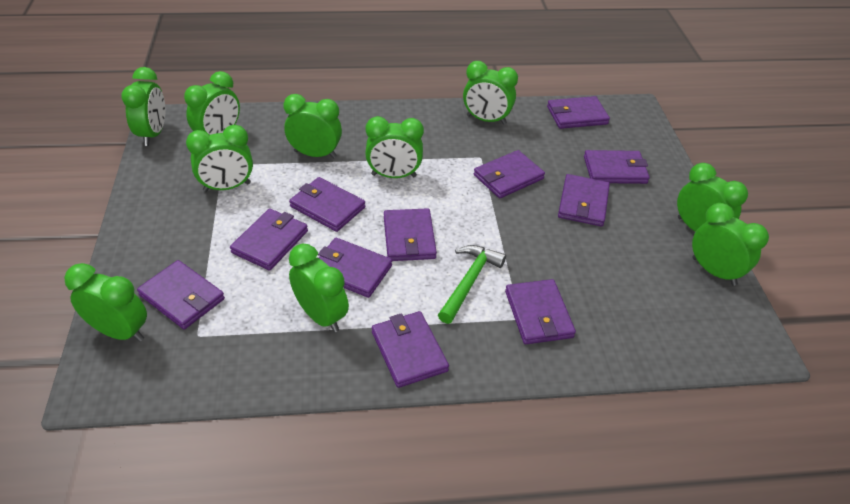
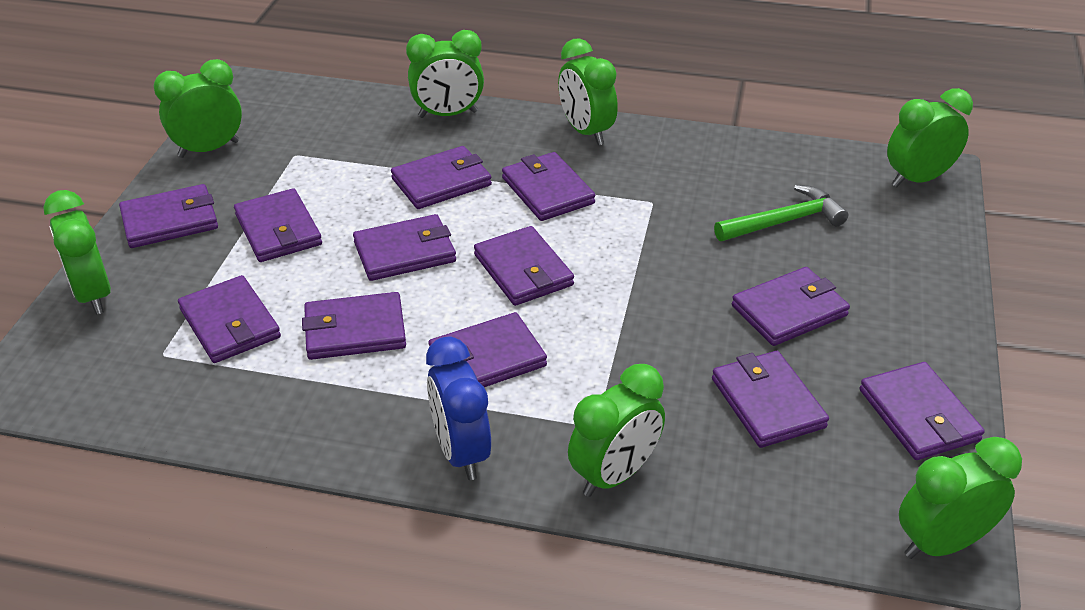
blue clock: none = 0 -> [426,337,491,480] = 1
green clock: [64,263,147,342] [121,67,165,146] [184,71,240,135] [186,125,253,192] [283,94,342,159] [289,244,349,332] [365,116,424,178] [463,61,518,125] [677,163,748,232] [692,203,769,286] = 10 -> [43,190,111,315] [154,59,242,158] [406,30,484,118] [558,38,618,145] [568,364,665,497] [887,88,973,187] [899,437,1022,559] = 7
purple wallet: [137,260,225,329] [230,208,308,271] [289,177,365,232] [318,238,392,298] [372,311,449,388] [384,208,437,261] [474,150,545,198] [505,279,576,344] [547,96,610,129] [558,174,610,227] [584,150,650,184] = 11 -> [119,184,218,248] [178,275,281,363] [234,188,322,262] [302,292,406,360] [353,214,456,281] [391,146,492,209] [428,312,547,387] [474,226,574,306] [502,152,595,221] [712,351,829,448] [732,267,850,346] [860,362,985,460] = 12

